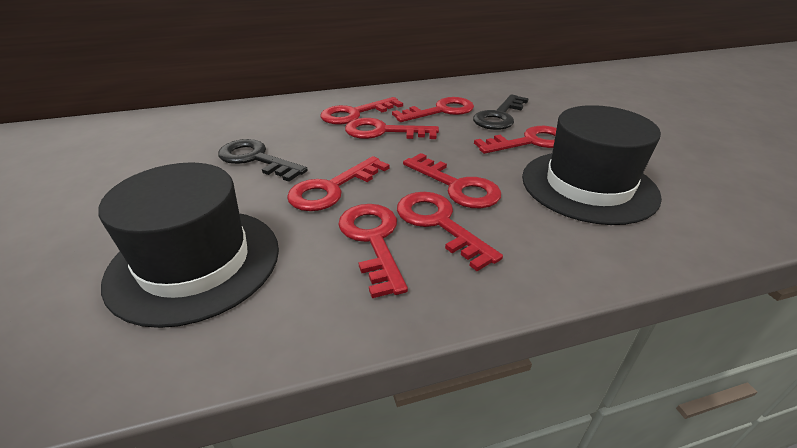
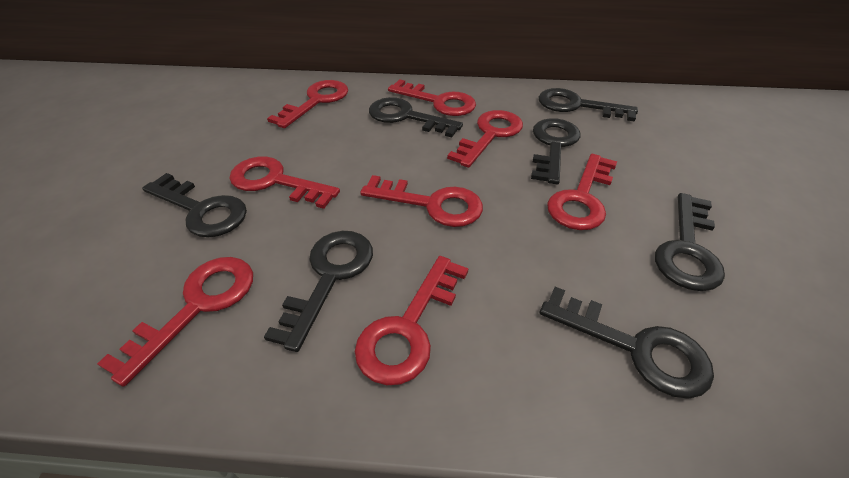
black hat: [98,162,279,328] [522,105,662,225] = 2 -> none = 0
black key: [218,139,308,182] [473,94,529,130] = 2 -> [142,173,247,237] [264,231,373,352] [369,97,463,138] [531,118,580,184] [539,88,638,122] [540,287,714,399] [655,193,725,291] = 7

